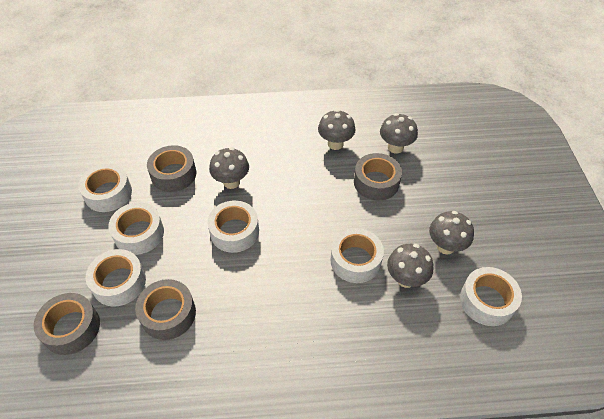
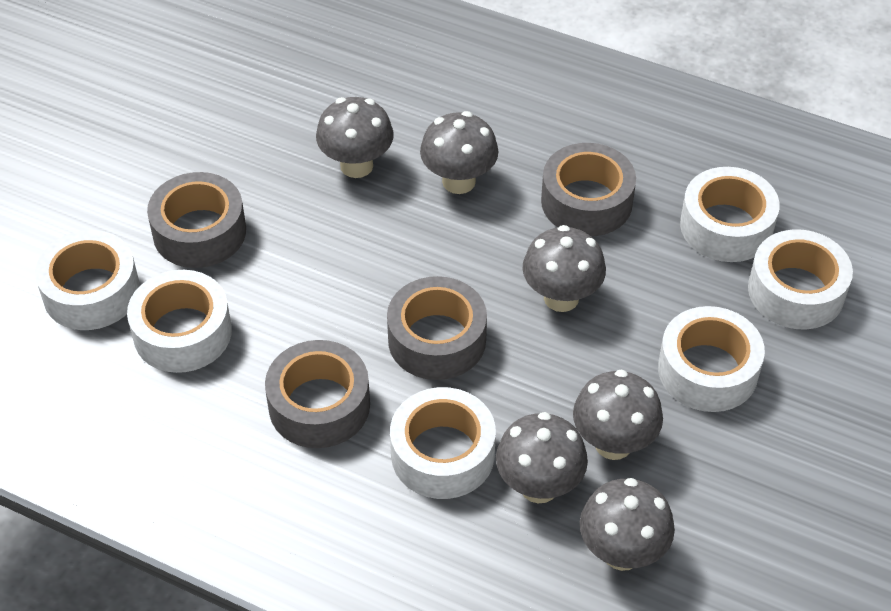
grey mushroom: [209,147,249,189] [318,109,355,150] [380,113,418,154] [387,244,433,288] [429,211,474,255] = 5 -> [316,97,394,178] [420,111,499,194] [496,412,588,504] [522,225,606,312] [573,369,663,460] [580,478,675,571] = 6

